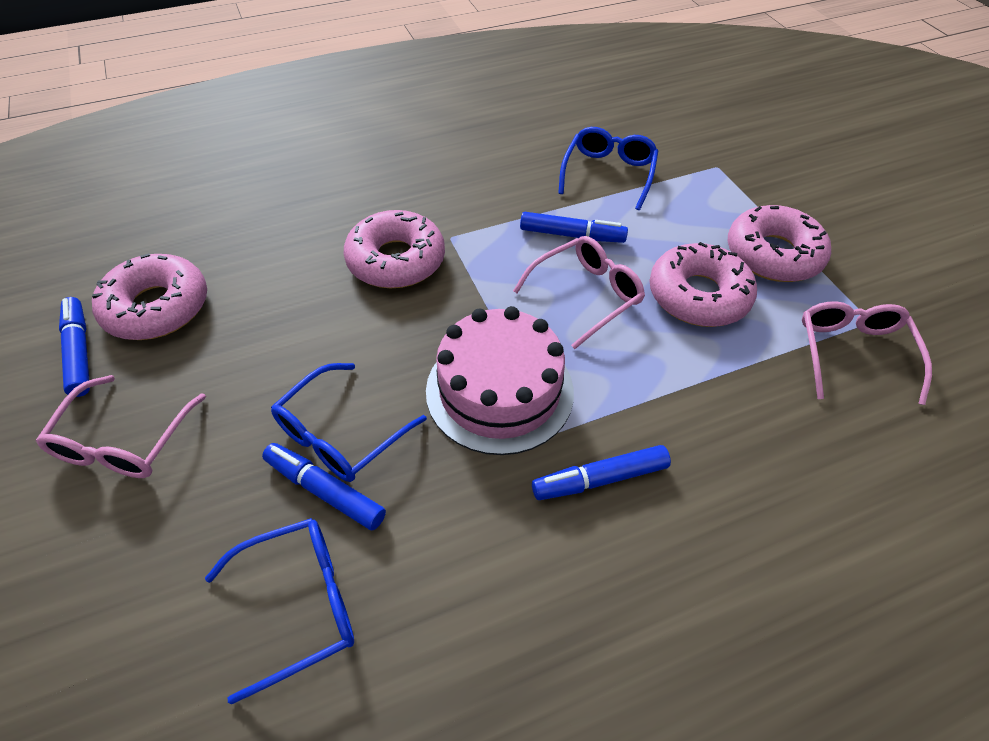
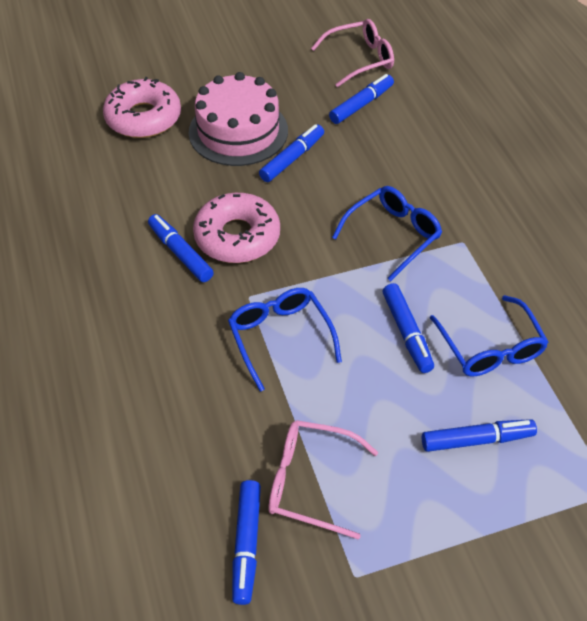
blue marker: [59,297,90,397] [262,443,386,530] [520,212,628,243] [532,445,671,500] = 4 -> [148,214,214,282] [232,480,261,605] [259,124,324,182] [329,74,394,124] [383,283,434,373] [422,419,537,452] = 6
pink donut: [92,253,207,340] [344,210,445,288] [649,242,757,327] [728,205,831,282] = 4 -> [103,77,181,138] [193,193,280,263] = 2
pink glasses: [36,375,206,478] [513,236,645,349] [802,301,932,405] = 3 -> [268,420,379,540] [311,19,394,87] = 2

